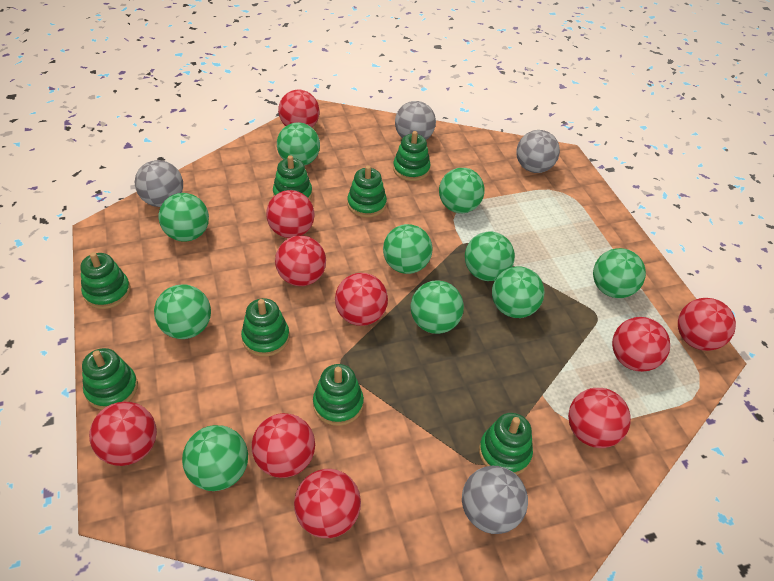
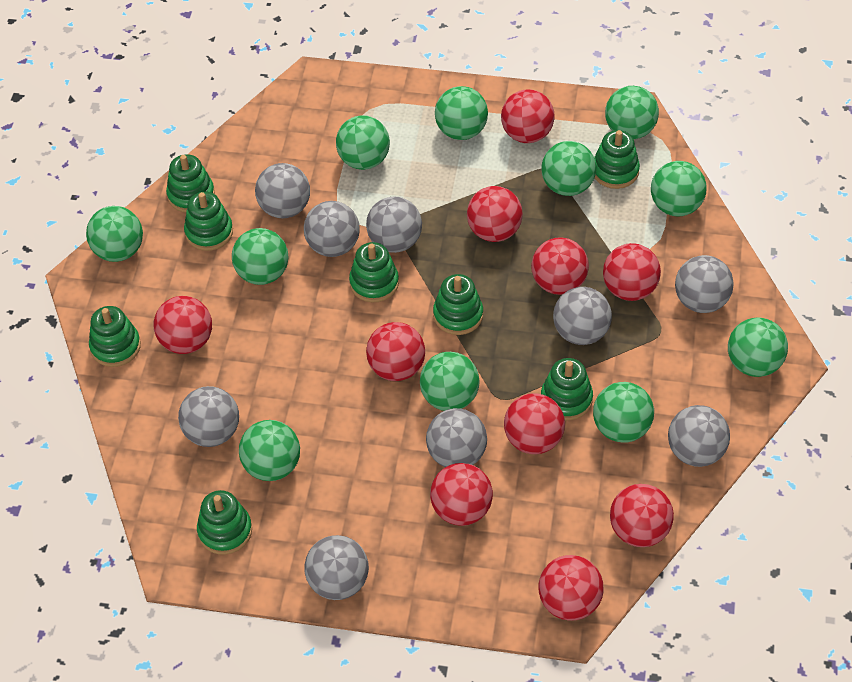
green ball: [154,285,211,339] [158,193,209,242] [182,425,248,491] [277,122,320,166] [383,224,432,274] [411,280,464,334] [439,168,484,213] [465,232,515,281] [492,266,545,318] [593,248,646,298] = 10 -> [86,206,143,262] [232,228,289,285] [239,420,300,481] [336,115,390,170] [420,352,480,411] [435,86,488,140] [541,141,596,196] [593,382,654,443] [605,86,659,139] [651,161,707,216] [728,317,788,377] = 11
grey ball: [135,160,183,207] [395,101,436,140] [462,466,528,534] [516,130,560,173] = 4 -> [178,386,239,447] [255,163,310,218] [304,201,360,257] [304,535,369,600] [366,197,422,253] [426,408,487,467] [553,287,612,345] [668,405,730,467] [675,255,734,313] = 9

